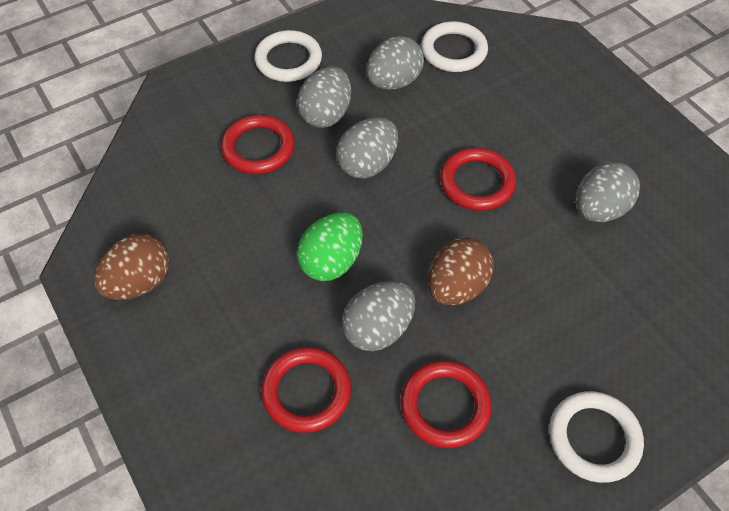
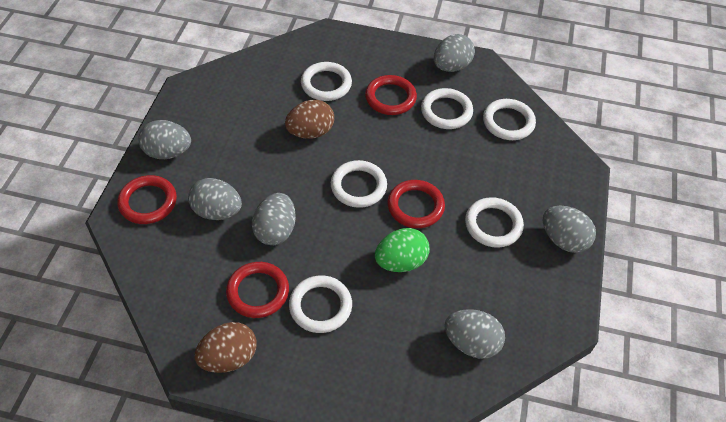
grey egg: [297,66,351,128] [336,117,398,179] [342,281,415,351] [366,36,424,90] [576,162,640,222] = 5 -> [138,120,191,159] [188,178,242,220] [252,193,296,245] [434,34,475,72] [444,309,505,359] [543,206,596,253] = 6
white ring: [254,30,322,82] [421,21,488,72] [549,391,644,483] = 3 -> [289,275,352,333] [301,62,352,101] [331,160,387,208] [421,88,473,129] [465,197,524,248] [483,99,536,140] = 6

